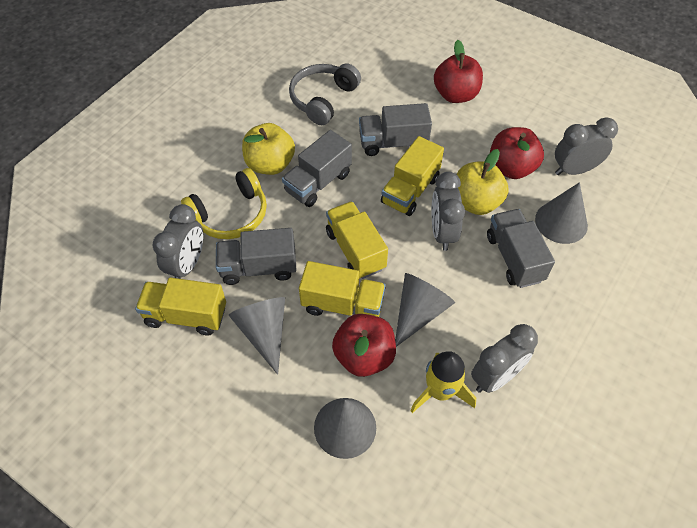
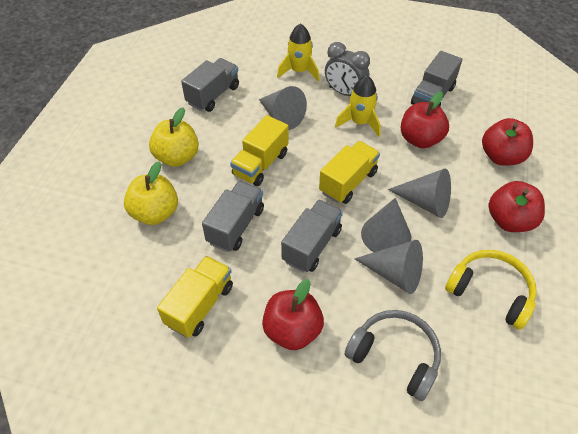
grey clock: [153,204,203,279] [432,172,465,251] [471,324,538,393] [555,117,618,175] = 4 -> [325,42,370,96] = 1
red apple: [332,314,396,377] [434,40,483,103] [490,127,544,179] = 3 -> [262,279,324,350] [401,91,449,148] [482,118,533,166] [489,181,545,232] = 4
yellow rocket: [410,351,476,413] = 1 -> [277,23,319,81] [335,75,381,137] = 2
yellow truck: [135,277,226,336] [299,261,386,317] [326,201,388,279] [381,136,444,216] = 4 -> [157,256,233,338] [230,115,288,186] [319,141,380,204] = 3

